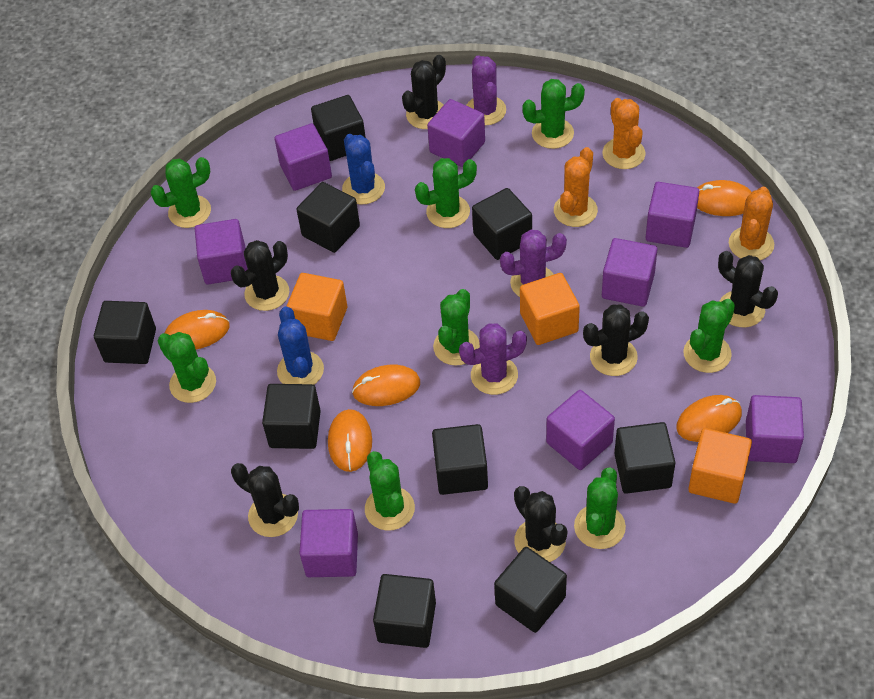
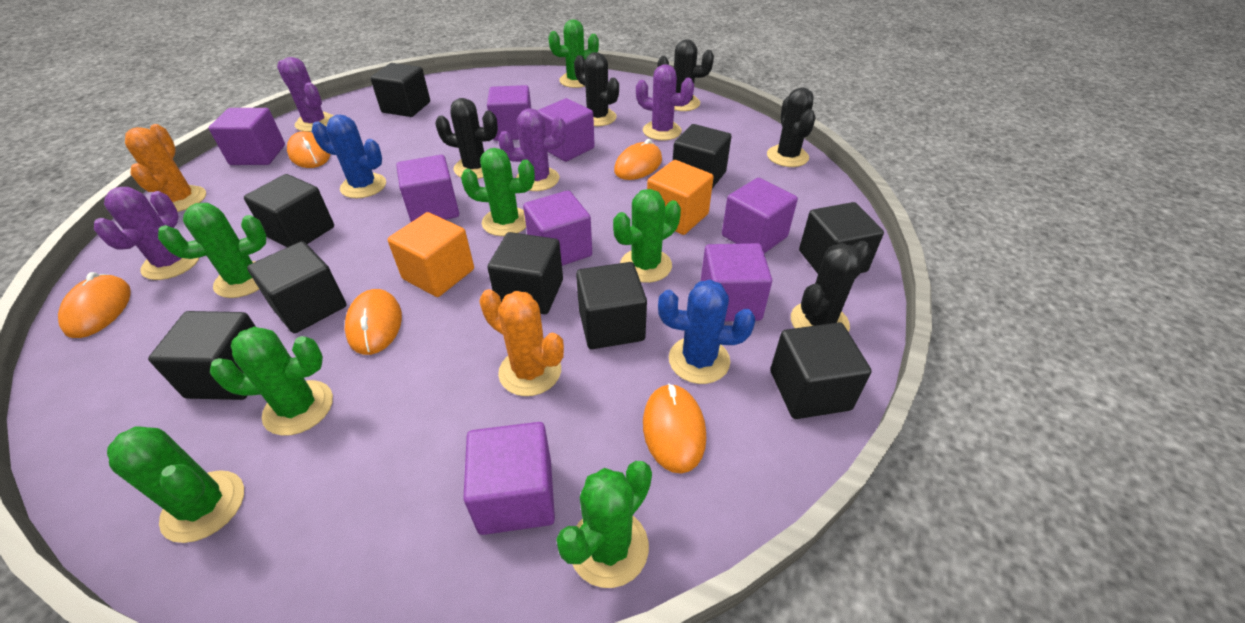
black cactus: [231,240,289,311] [231,463,299,537] [402,55,446,129] [514,486,567,562] [583,304,649,376] [718,251,778,327] = 6 -> [435,98,498,179] [574,52,619,126] [657,39,714,111] [767,87,815,167] [791,241,871,332] = 5
green cactus: [150,157,211,228] [158,332,216,403] [365,451,415,530] [415,158,477,228] [433,289,480,366] [522,79,585,149] [574,467,626,549] [683,299,735,373] = 8 -> [107,427,244,543] [158,203,266,298] [210,327,333,436] [461,148,535,236] [548,19,599,88] [556,461,652,588] [613,189,681,283] = 7
orange cactus: [554,147,598,227] [602,98,645,169] [729,186,774,260] = 3 -> [125,124,206,212] [479,289,564,396] = 2
orange cube: [286,273,347,341] [520,273,580,345] [688,428,752,504] = 3 -> [388,212,474,297] [647,160,714,235] = 2
purple cactus: [459,323,527,395] [466,55,506,126] [500,229,567,297] = 3 -> [94,187,200,280] [277,57,334,132] [498,108,566,191] [636,64,694,140] = 4

